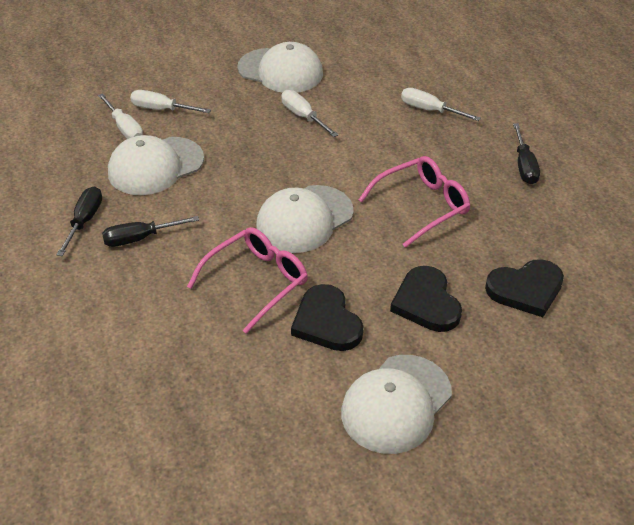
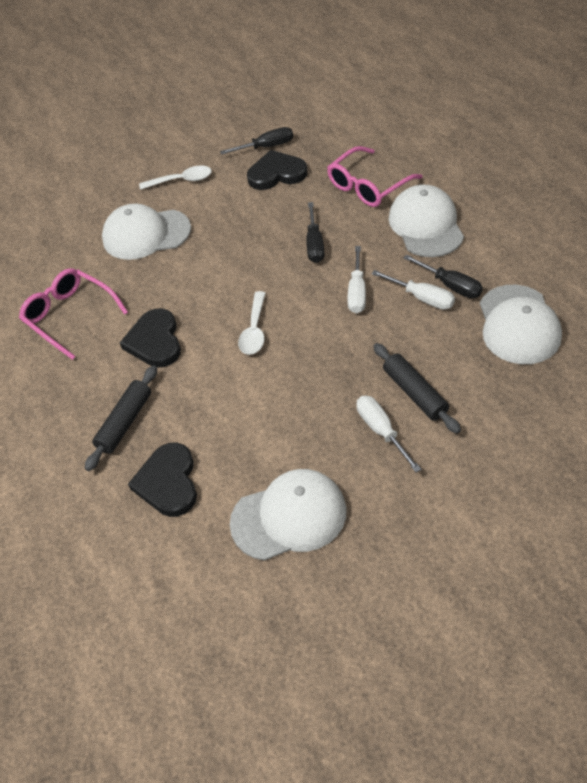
black rolling pin: none = 0 -> [85,365,157,471] [373,343,461,434] = 2
white screwdriver: [98,93,143,139] [130,90,211,113] [281,90,338,137] [401,88,481,121] = 4 -> [348,246,366,313] [356,396,421,472] [372,270,455,310] = 3
white spoon: none = 0 -> [139,165,212,190] [238,291,266,355] = 2

